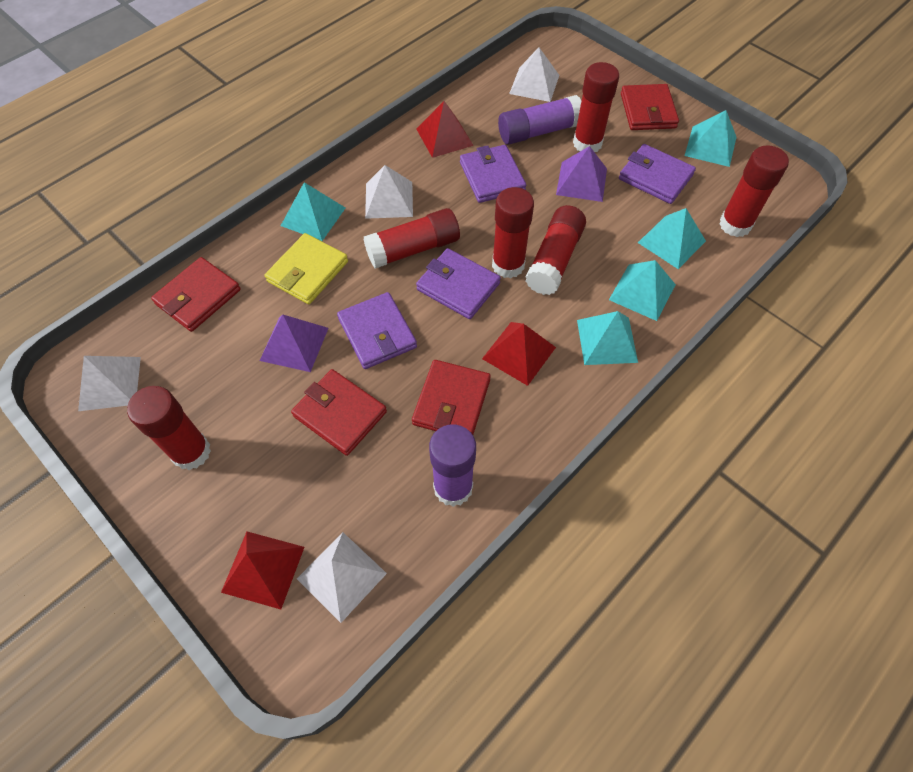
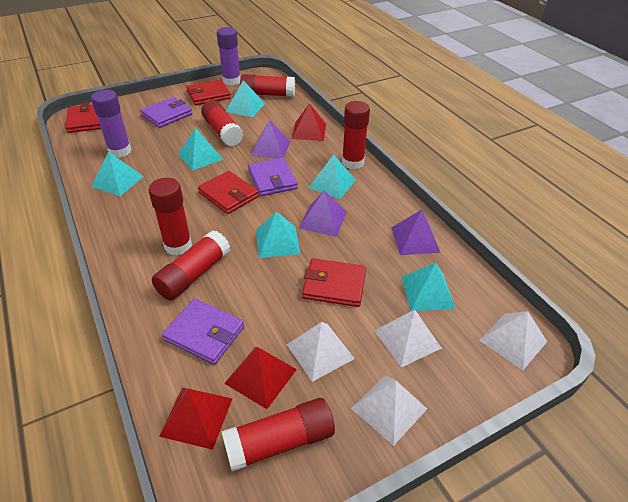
purple pyramid: [260,314,328,372] [556,146,607,202] = 2 -> [251,120,290,159] [299,190,347,237] [391,210,441,255] = 3
purple wallet: [337,292,417,369] [416,248,501,319] [460,145,526,203] [619,144,696,204] = 4 -> [140,97,192,128] [162,299,244,365] [248,158,298,196] = 3
turquoise pyramid: [281,182,345,241] [577,311,638,365] [609,260,676,321] [638,208,706,269] [685,110,737,167] = 5 -> [91,152,144,196] [178,128,223,170] [226,80,265,117] [256,212,300,258] [308,155,356,199] [401,262,456,311] = 6
yellow wallet: [265,233,348,304] = 1 -> none = 0

